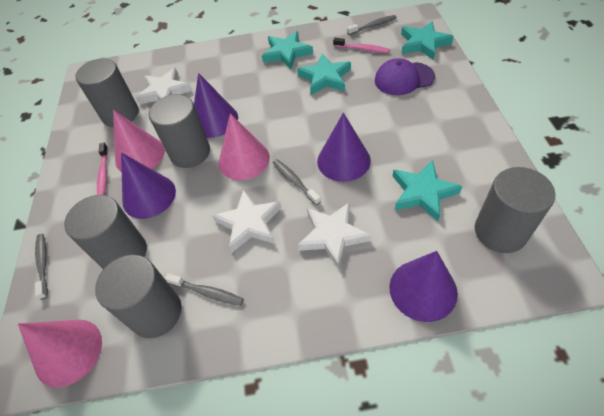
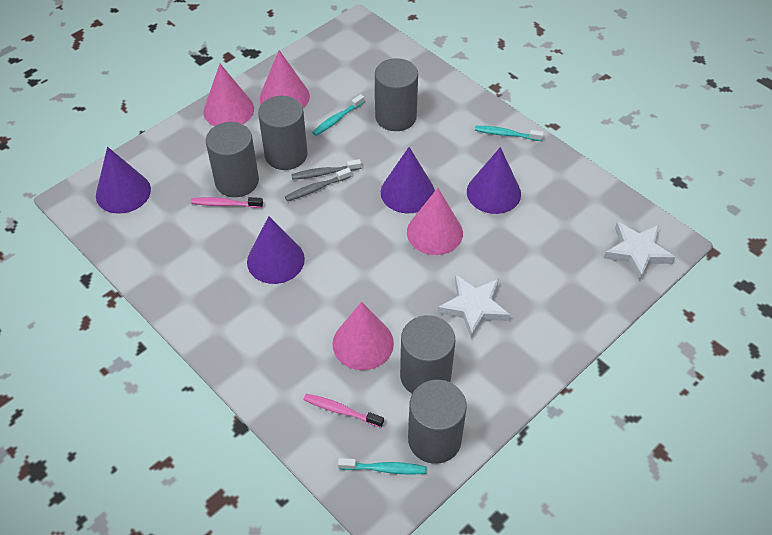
grey toothbrush: [35,234,48,300] [165,273,244,306] [273,159,321,205] [347,15,397,35] = 4 -> [285,168,351,201] [291,159,361,180] = 2
pink cone: [18,320,102,388] [113,110,165,172] [219,113,270,180] = 3 -> [203,64,254,126] [260,50,310,108] [332,302,394,370] [407,188,463,255] = 4
purple cap: [375,58,435,95] = 1 -> none = 0
turquoise star: [262,31,313,69] [297,54,351,95] [392,160,462,221] [401,21,454,60] = 4 -> none = 0
turquoise toothbrush: none = 0 -> [312,94,364,136] [338,458,426,475] [475,126,544,141] = 3
white star: [136,68,192,104] [212,189,281,253] [298,202,371,269] = 3 -> [438,274,510,339] [604,222,676,281] = 2

